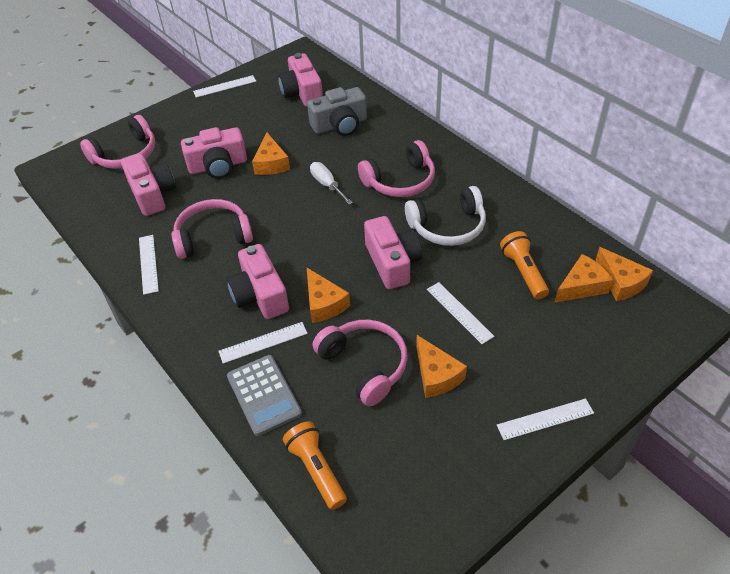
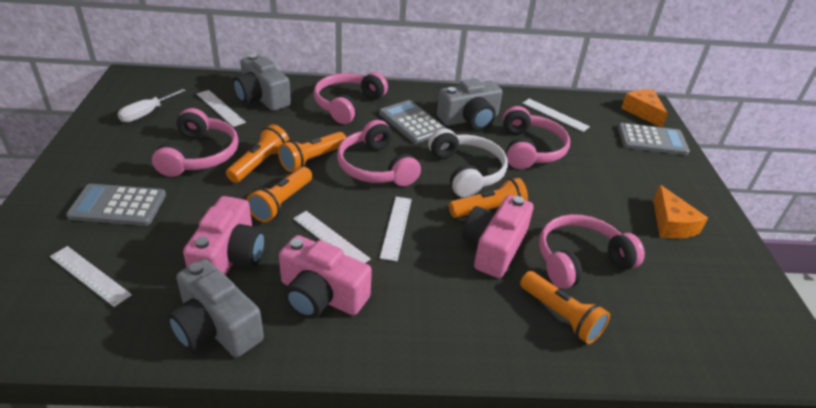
grey calculator: [227,355,302,436] = 1 -> [66,184,166,226] [379,100,447,143] [618,123,690,155] = 3
grey camera: [307,87,367,136] = 1 -> [167,259,264,357] [233,54,291,111] [437,78,503,130] = 3
orange cheese: [252,133,290,175] [307,268,350,323] [416,335,467,398] [554,254,613,303] [596,247,653,301] = 5 -> [621,89,668,127] [653,185,708,239] = 2
orange flashlight: [283,421,347,510] [500,231,549,299] = 2 -> [226,124,289,183] [246,167,312,222] [278,132,346,172] [449,178,528,218] [520,271,610,344] = 5
pink camera: [121,153,176,216] [181,127,247,179] [227,244,289,319] [278,53,323,107] [364,216,422,289] = 5 -> [183,196,265,276] [279,235,372,319] [462,195,533,278] = 3
pink headphones: [80,115,155,169] [172,199,253,259] [312,320,408,406] [358,140,435,197] = 4 -> [152,108,239,177] [314,72,388,124] [337,120,421,186] [503,106,570,169] [539,214,645,289] = 5

